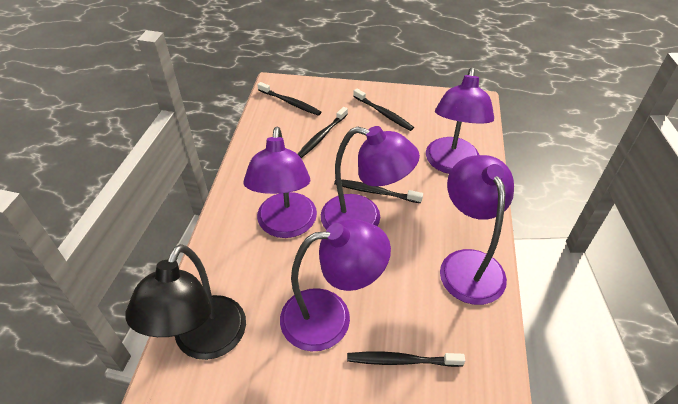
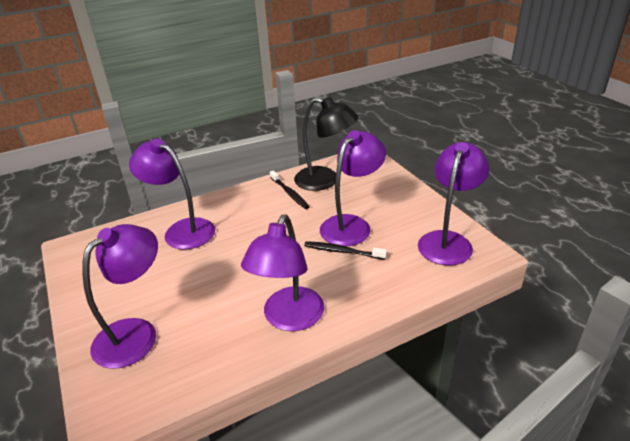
black toothbrush: [257,82,321,116] [298,107,348,158] [334,179,423,203] [347,352,465,367] [353,89,414,131] = 5 -> [270,170,310,209] [304,241,387,260] = 2

